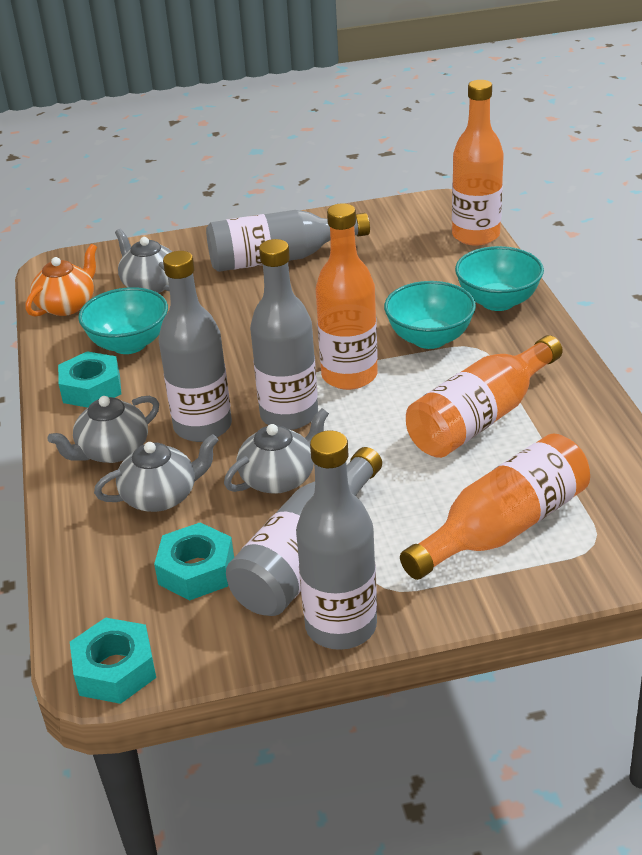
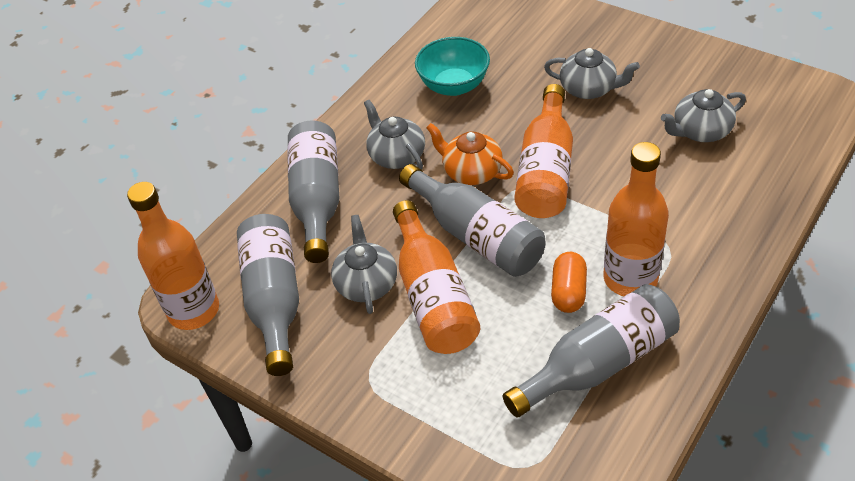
grey bottle: [159,251,232,442] [206,210,370,272] [226,447,382,616] [250,239,318,430] [296,430,377,650] = 5 -> [237,214,299,376] [287,120,339,263] [399,164,545,277] [502,284,680,417] = 4
orange capsule: none = 0 -> [551,252,587,313] = 1
turquoise bowl: [78,287,168,354] [384,281,476,349] [455,246,544,311] = 3 -> [415,37,490,96] = 1
turquoise nut: [58,351,121,408] [70,617,156,704] [154,522,234,601] = 3 -> none = 0

